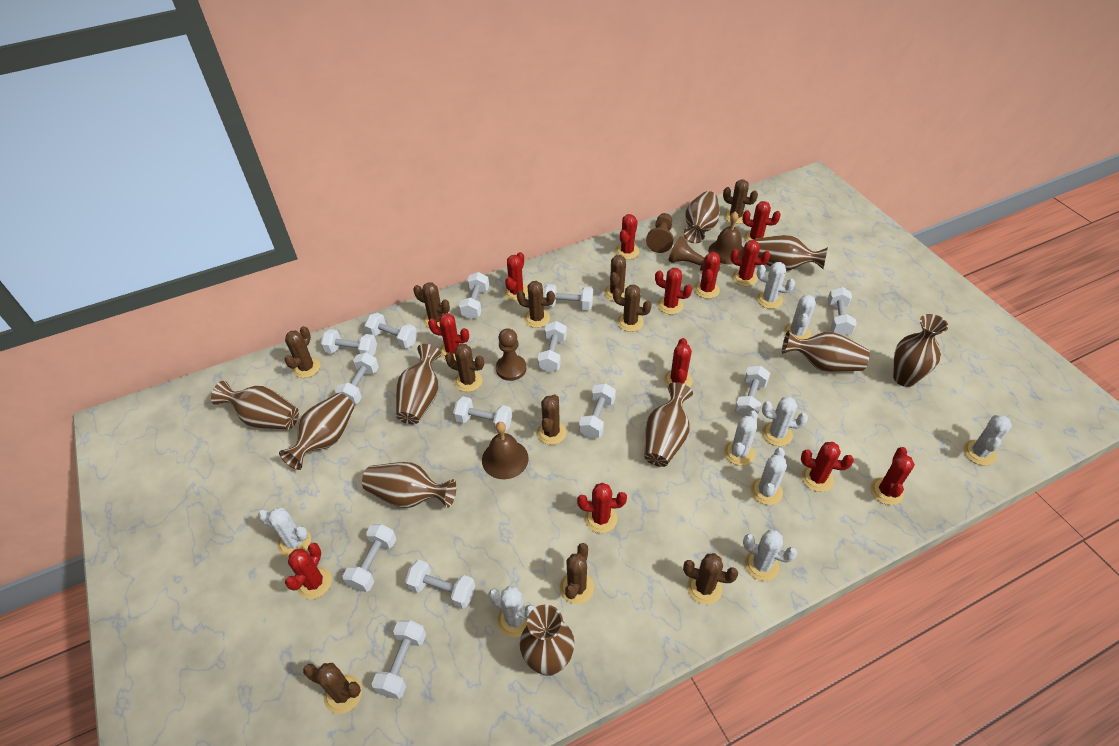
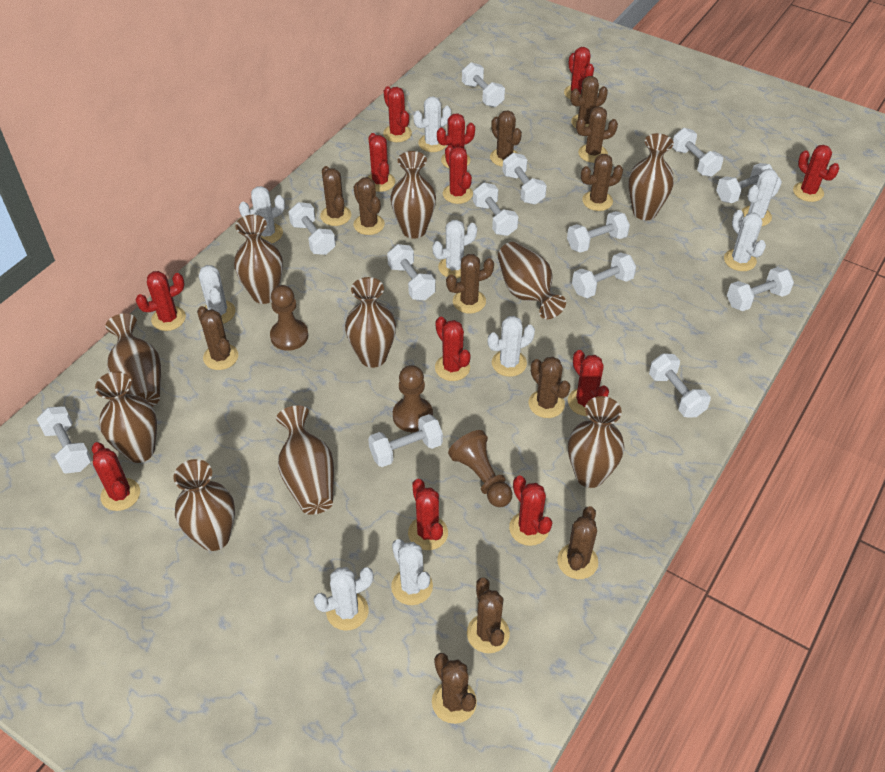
brown bell: [482,422,529,479] [708,211,744,264] = 2 -> none = 0
brown cactus: [284,326,320,378] [303,663,362,714] [413,282,450,328] [445,344,484,392] [517,281,555,328] [537,394,566,445] [559,543,594,604] [604,255,627,301] [613,285,652,332] [683,553,738,604] [723,179,758,224] = 11 -> [197,306,238,370] [320,166,351,226] [353,177,385,235] [432,653,477,724] [446,254,494,314] [467,577,510,653] [490,110,522,167] [529,357,570,418] [557,506,598,579] [570,76,608,128] [576,107,618,163] [581,154,623,211] = 12

